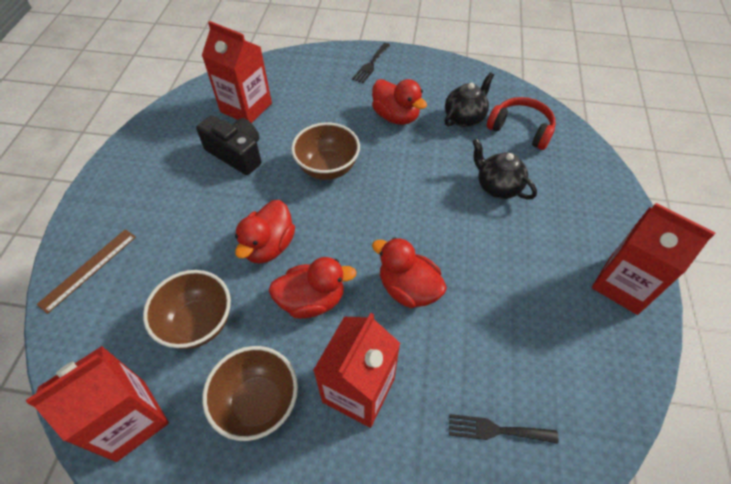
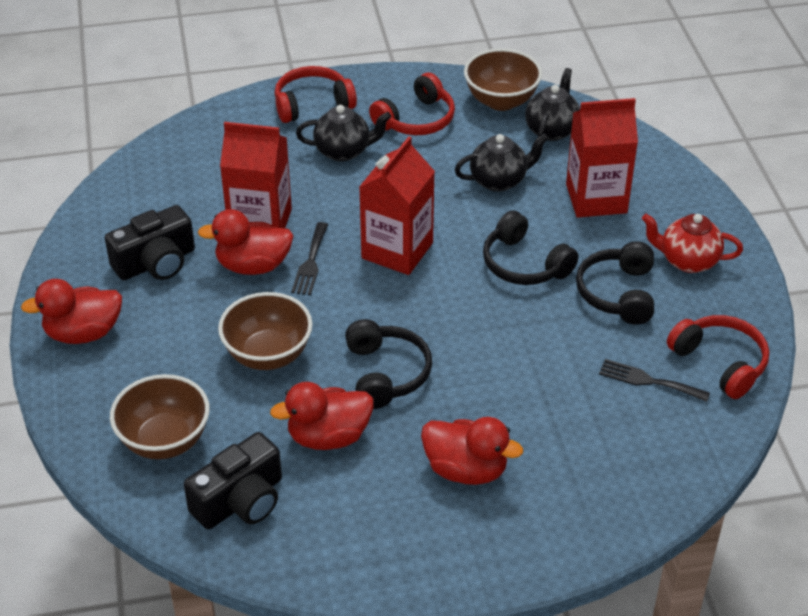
black camera: [196,116,261,175] = 1 -> [105,205,195,280] [184,432,282,529] = 2
black headphones: none = 0 -> [345,319,432,409] [483,210,579,285] [576,241,654,325] = 3
black teapot: [445,72,494,127] [472,139,537,200] = 2 -> [296,105,391,162] [455,134,548,192] [525,68,580,141] = 3
brown ruler: [36,229,136,314] = 1 -> none = 0
red carton: [26,346,169,462] [202,21,272,123] [313,313,400,428] [592,203,715,315] = 4 -> [220,122,292,228] [359,136,435,275] [566,98,638,218] = 3
red headphones: [487,97,556,150] = 1 -> [275,66,357,123] [369,73,455,135] [667,315,769,399] = 3
red teapot: none = 0 -> [642,214,743,273] = 1

